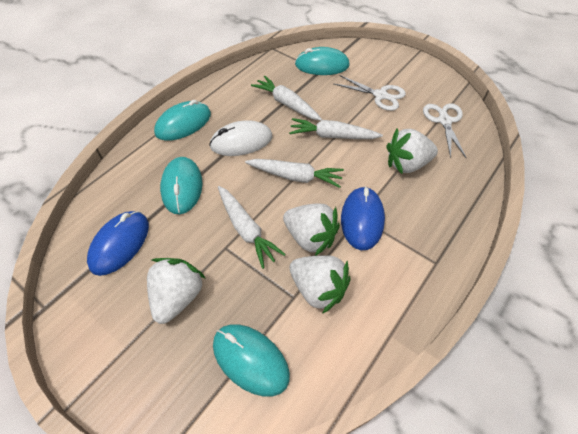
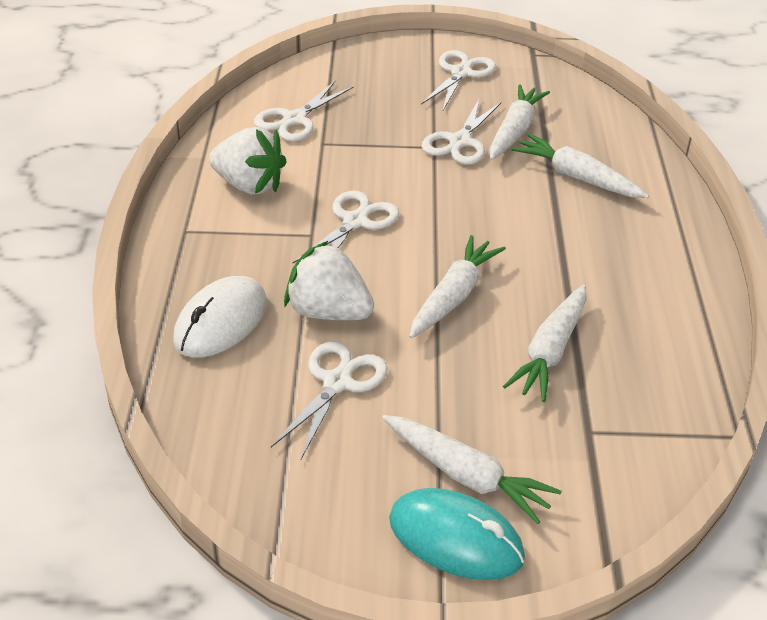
blue mouse: [87,211,149,276] [341,186,385,250] = 2 -> none = 0
turquoise mouse: [154,100,211,141] [160,157,203,214] [213,324,290,397] [295,47,350,75] = 4 -> [389,488,525,580] = 1
white carrot: [218,186,285,269] [245,159,344,188] [251,76,322,121] [289,118,383,139] = 4 -> [382,415,562,524] [409,235,506,338] [490,84,550,160] [503,285,587,402] [511,134,649,198] = 5
white scissors: [333,75,406,111] [423,103,467,159] = 2 -> [254,81,354,141] [271,342,388,461] [293,190,399,263] [421,50,496,110] [422,98,501,165] = 5
white strawberry: [147,258,206,324] [283,204,340,256] [289,255,351,314] [386,128,438,174] = 4 -> [209,127,287,195] [284,241,374,320] = 2

